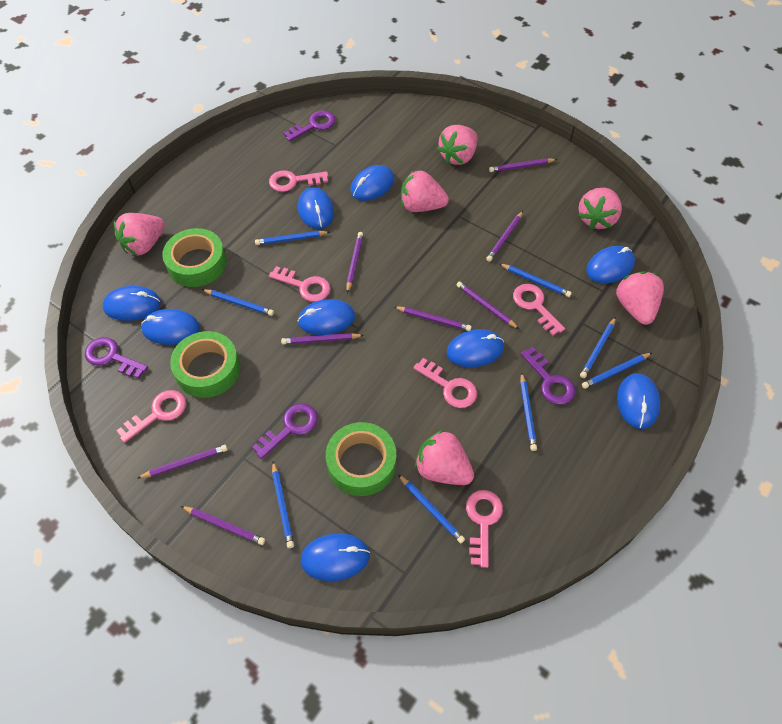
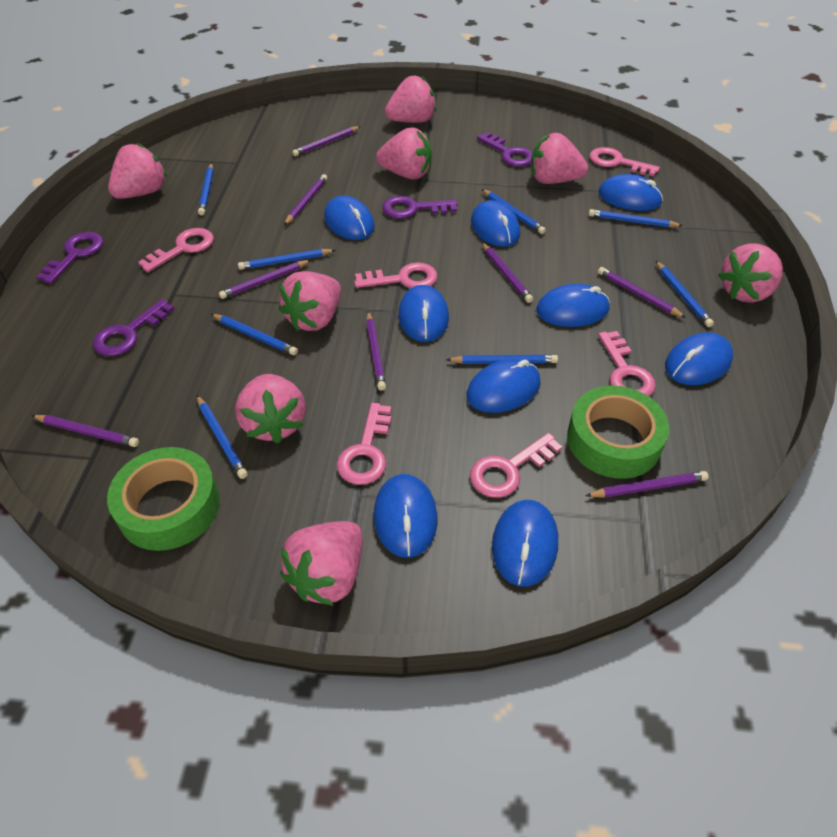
green tape: [162,228,227,287] [170,331,240,398] [326,422,396,496] = 3 -> [107,447,220,551] [567,386,669,479] = 2
pink strawberry: [114,213,165,255] [401,170,449,212] [415,430,474,485] [437,125,478,165] [578,188,622,230] [616,271,664,325] = 6 -> [108,143,167,199] [235,374,306,444] [279,271,341,331] [280,521,362,606] [376,128,432,179] [385,76,436,123] [531,133,588,184] [718,243,783,303] = 8

